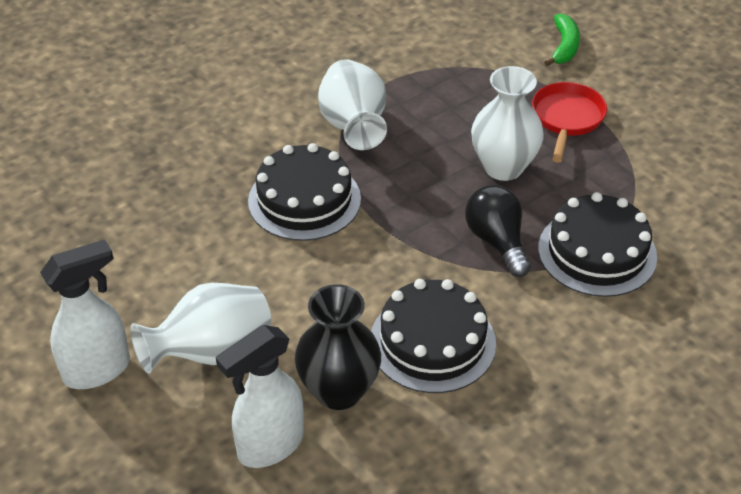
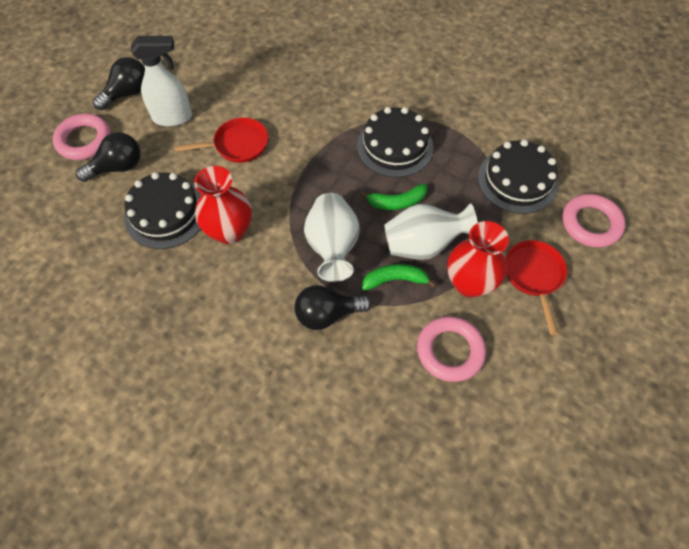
black light bulb: [465,185,531,277] = 1 -> [76,132,140,182] [93,57,145,110] [294,285,372,330] = 3
black vase: [295,284,381,410] = 1 -> none = 0
green banana: [544,14,580,66] = 1 -> [360,184,427,210] [362,264,437,291] = 2
pink ring: none = 0 -> [53,114,111,160] [417,316,486,382] [562,194,626,248] = 3
red pan: [532,82,607,163] = 1 -> [174,118,268,163] [505,240,567,335] = 2
red vase: none = 0 -> [194,166,252,244] [447,221,509,297] = 2
white spray bottle: [40,239,130,389] [216,325,304,468] = 2 -> [131,36,192,127] = 1
white vase: [131,283,271,374] [318,59,387,150] [471,66,544,181] = 3 -> [304,193,360,282] [384,203,478,260] = 2

